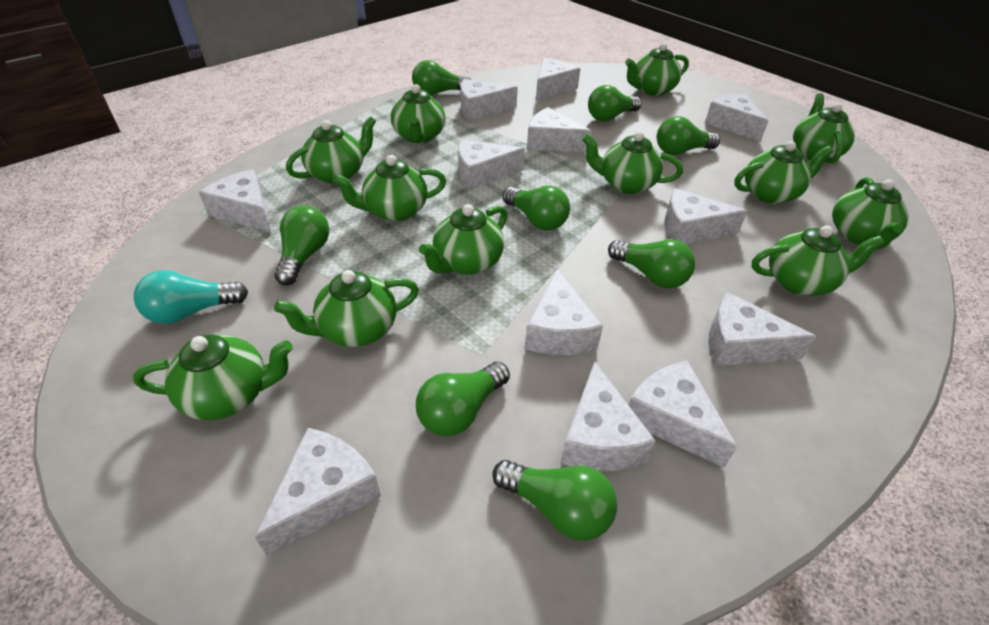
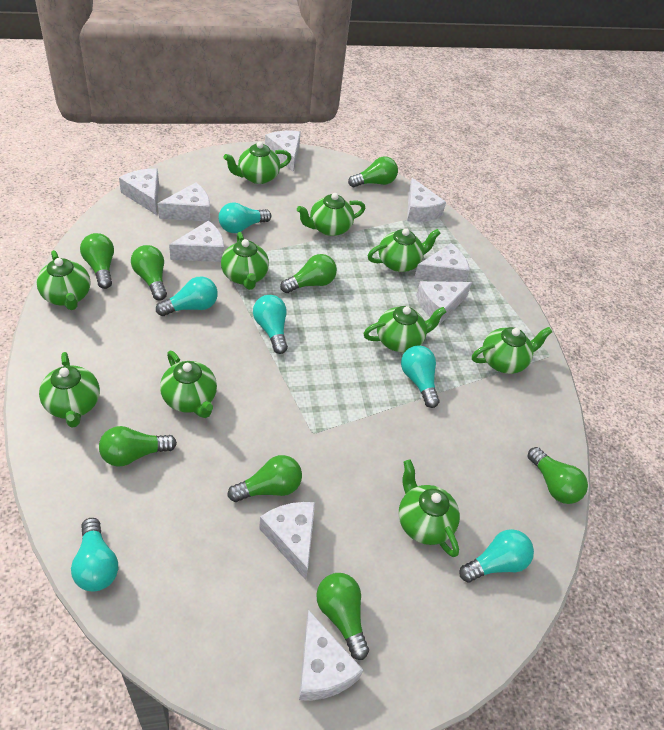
green teapot: [133,335,293,420] [274,270,419,347] [286,116,376,184] [333,155,446,221] [391,84,446,143] [419,204,508,275] [582,131,683,194] [625,43,689,96] [734,141,833,204] [752,225,884,296] [793,93,855,164] [832,177,909,249] = 12 -> [36,250,91,310] [39,352,100,428] [160,351,217,418] [221,232,269,290] [224,141,291,184] [297,193,365,236] [363,306,446,352] [368,228,441,272] [399,460,460,557] [472,327,552,374] = 10
turquoise light bulb: [134,270,248,324] = 1 -> [71,518,118,591] [156,276,218,316] [219,202,271,233] [253,295,288,354] [401,345,440,408] [459,529,534,583] = 6
white cheese: [199,169,271,232] [255,428,381,556] [458,139,525,190] [461,79,518,121] [525,269,603,355] [527,107,592,152] [536,58,580,100] [560,361,655,471] [629,361,737,468] [664,188,748,244] [705,93,768,142] [708,292,817,366] = 12 -> [119,168,159,215] [158,183,210,221] [169,221,224,262] [259,502,315,580] [265,131,301,172] [299,610,363,700] [407,178,446,222] [414,243,470,282] [416,281,472,324] = 9

